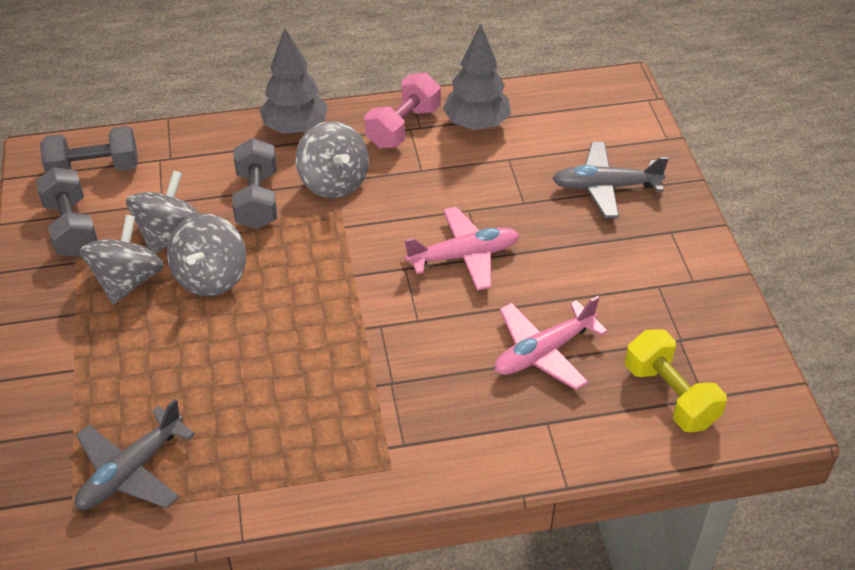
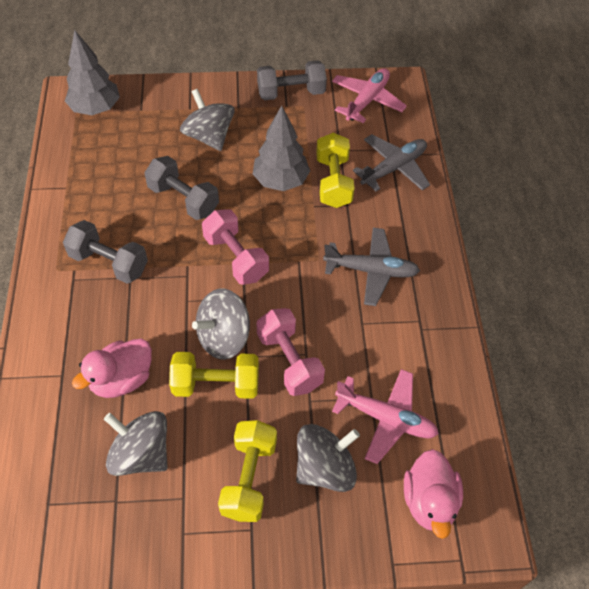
pink duck: none = 0 -> [72,339,152,398] [404,449,463,539] = 2
pink dumbbell: [365,73,441,148] = 1 -> [202,209,269,285] [256,308,325,396] = 2
yellow dumbbell: [625,329,727,432] = 1 -> [169,352,259,399] [218,420,277,522] [316,133,355,208] = 3

